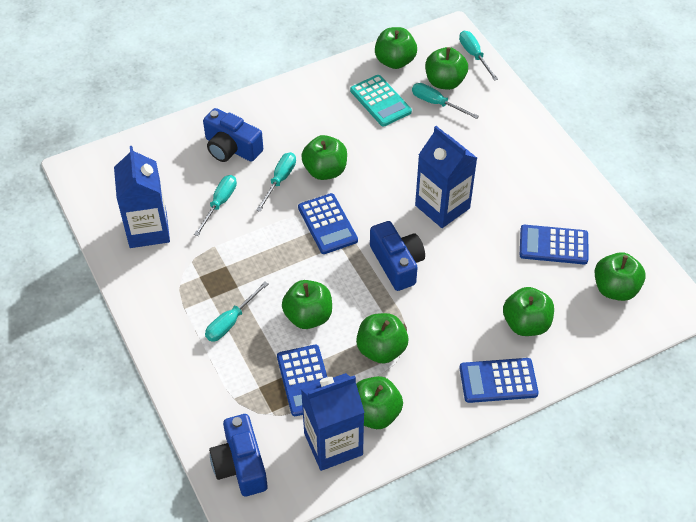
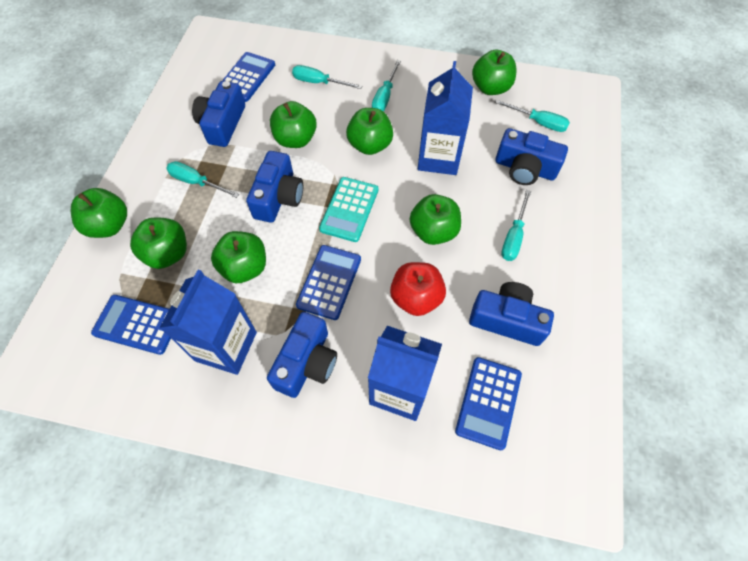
blue camera: [203,108,263,162] [209,414,268,497] [370,221,425,291] = 3 -> [192,81,245,147] [246,151,303,223] [267,312,337,398] [469,282,554,346] [495,128,568,185] = 5
green apple: [282,280,332,329] [301,135,347,180] [356,313,408,364] [356,376,403,429] [375,27,417,69] [425,47,468,90] [503,287,554,336] [595,252,646,301] = 8 -> [71,188,127,238] [130,218,187,269] [211,231,266,283] [270,101,317,148] [346,108,393,155] [410,194,461,245] [472,50,517,95] = 7
red apple: none = 0 -> [390,262,446,316] = 1

